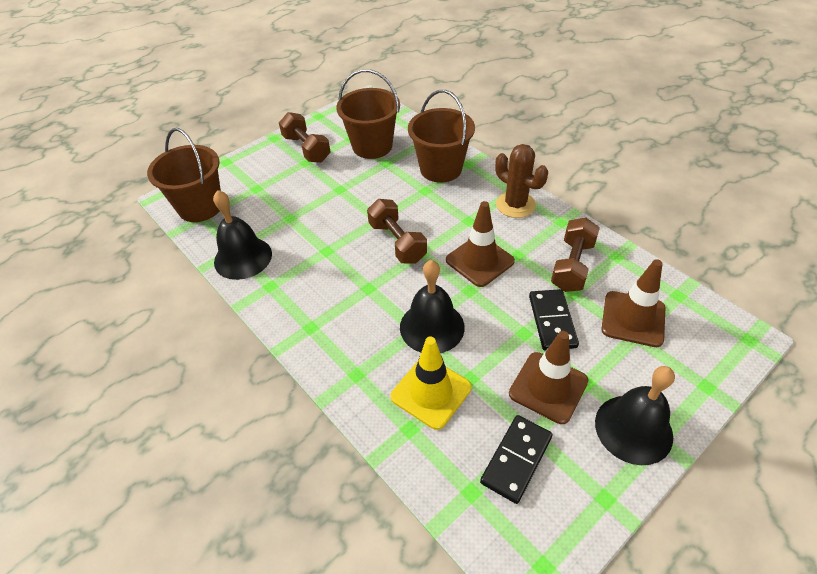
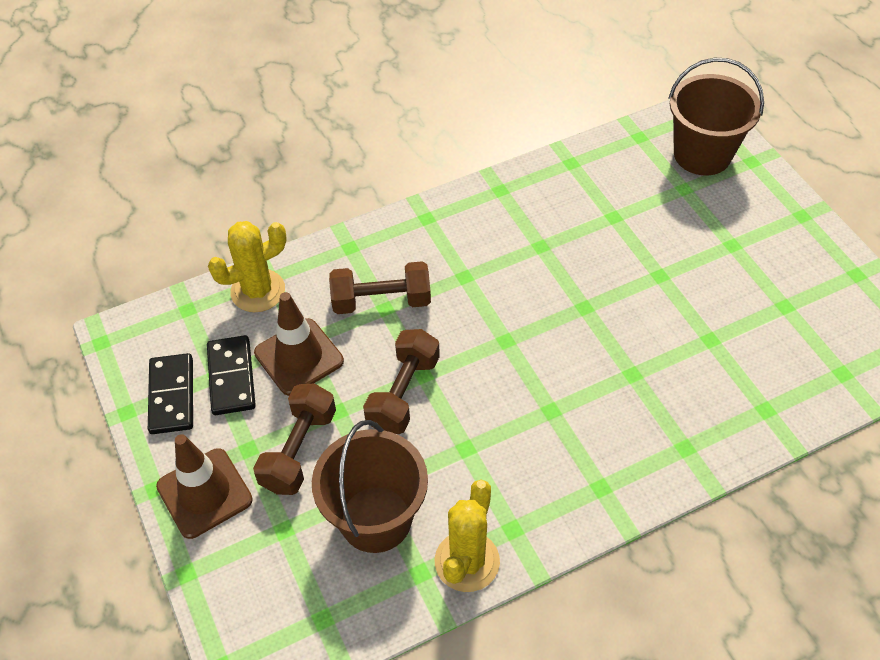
black bell: [213,190,272,280] [400,260,465,353] [595,366,675,465] = 3 -> none = 0
brown bucket: [147,128,221,222] [336,69,400,159] [408,90,475,183] = 3 -> [312,420,428,553] [669,58,764,175] = 2
brown cactus: [495,144,548,218] = 1 -> none = 0
brown traffic cone: [446,201,515,287] [509,331,588,424] [602,259,665,347] = 3 -> [156,434,253,539] [254,292,344,396] = 2
yellow cactus: none = 0 -> [208,221,287,312] [435,480,500,592] = 2
yellow traffic cone: [391,336,472,430] = 1 -> none = 0

